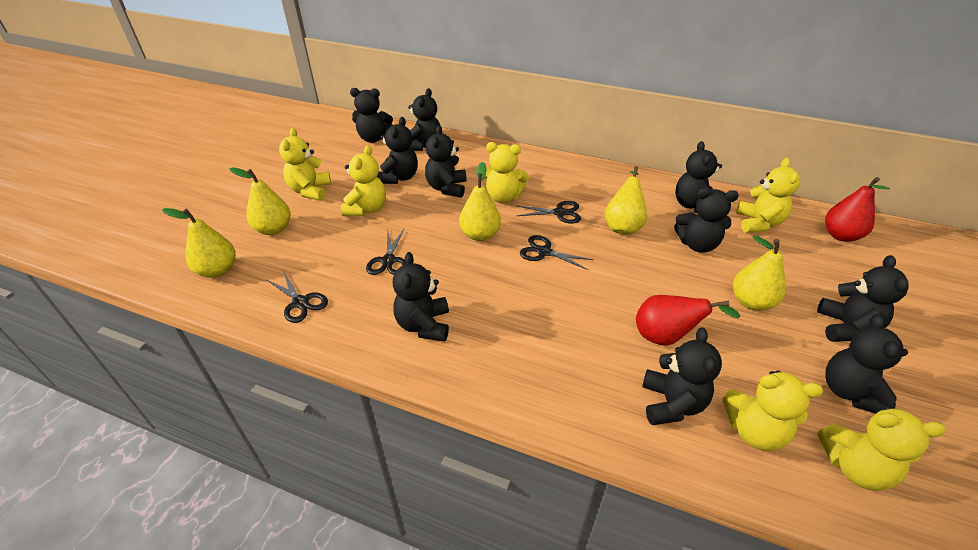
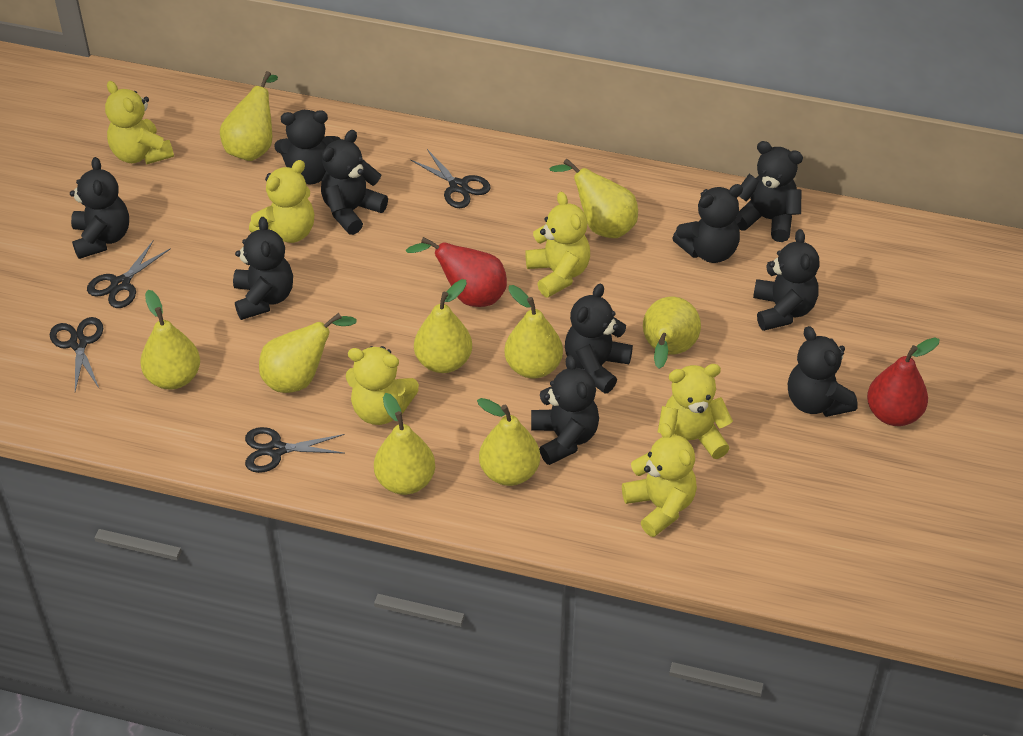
yellow pear: [162,208,236,278] [230,167,291,235] [459,162,501,241] [605,166,647,235] [733,236,786,311] = 5 -> [140,290,200,389] [220,71,278,161] [259,313,357,393] [374,393,435,495] [414,279,472,373] [477,398,540,486] [504,285,563,378] [550,158,638,238] [643,297,701,369] = 9

